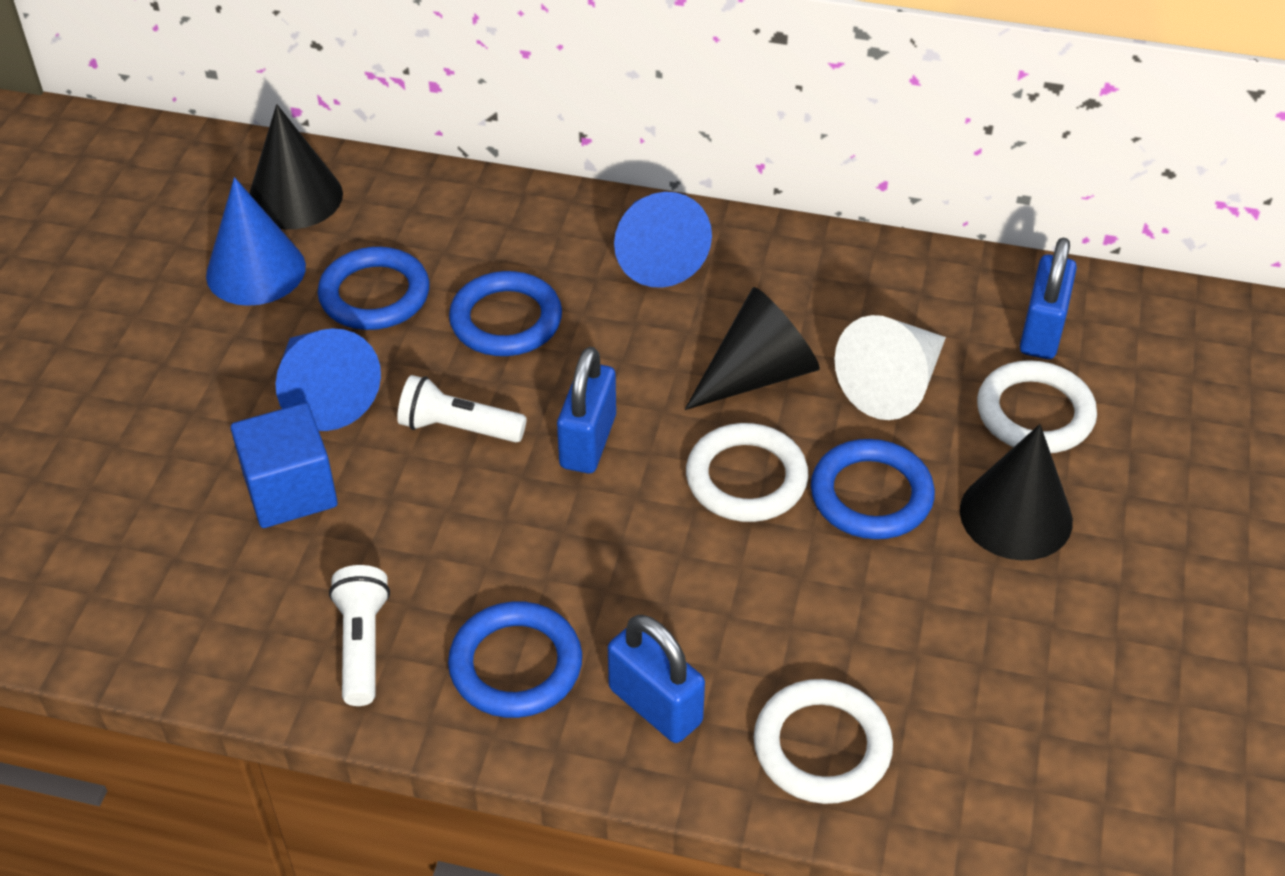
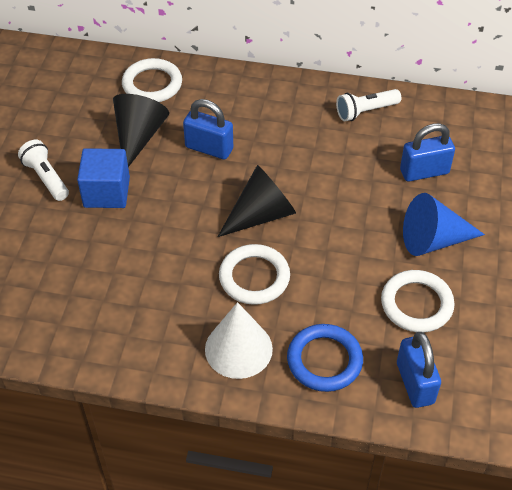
black cone: [249,104,343,229] [685,287,820,410] [960,424,1073,560] = 3 -> [113,94,169,167] [218,165,296,237] = 2
blue cone: [206,177,306,306] [275,328,381,431] [614,192,712,288] = 3 -> [403,193,485,256] = 1
blue ring: [318,247,430,330] [448,601,582,718] [449,271,562,356] [811,439,935,539] = 4 -> [287,324,363,392] = 1

